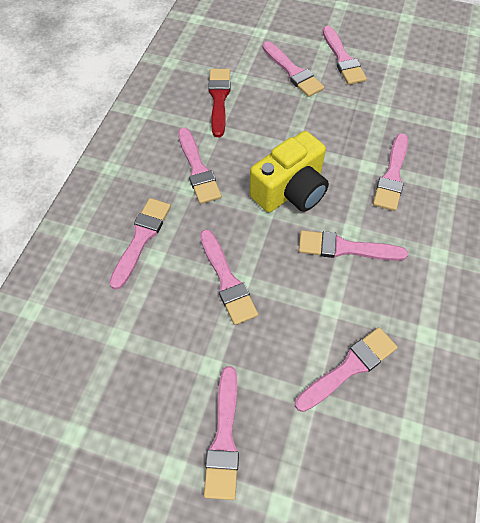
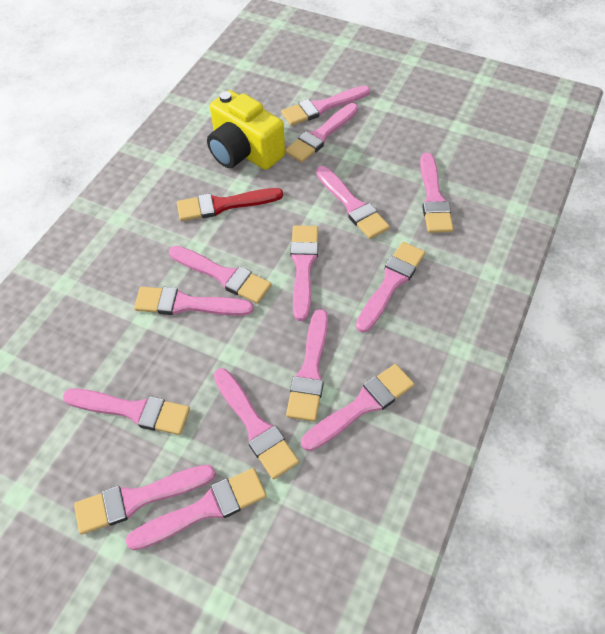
pink brush: [109,198,171,290] [178,128,222,204] [200,229,258,325] [204,366,239,500] [262,41,324,97] [295,327,398,412] [299,230,408,261] [323,26,367,85] [373,133,408,211] = 9 -> [63,388,190,435] [74,465,216,535] [126,468,266,550] [134,287,254,316] [169,246,272,304] [214,368,299,479] [281,85,370,126] [285,103,358,162] [286,309,328,422] [290,225,318,321] [301,364,414,451] [316,166,390,239] [356,242,425,333] [420,153,453,233] = 14

